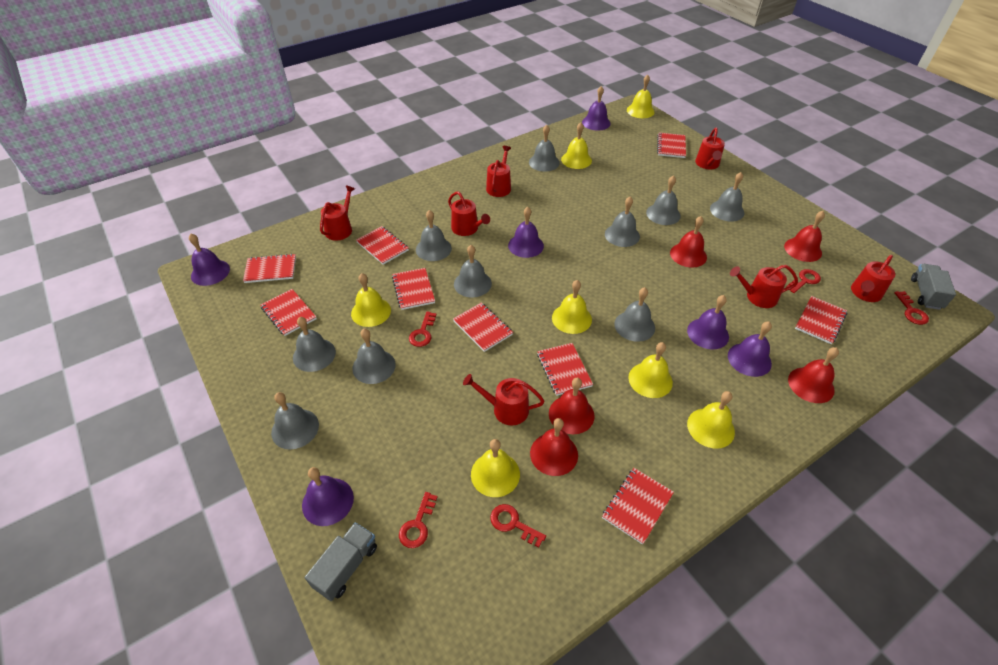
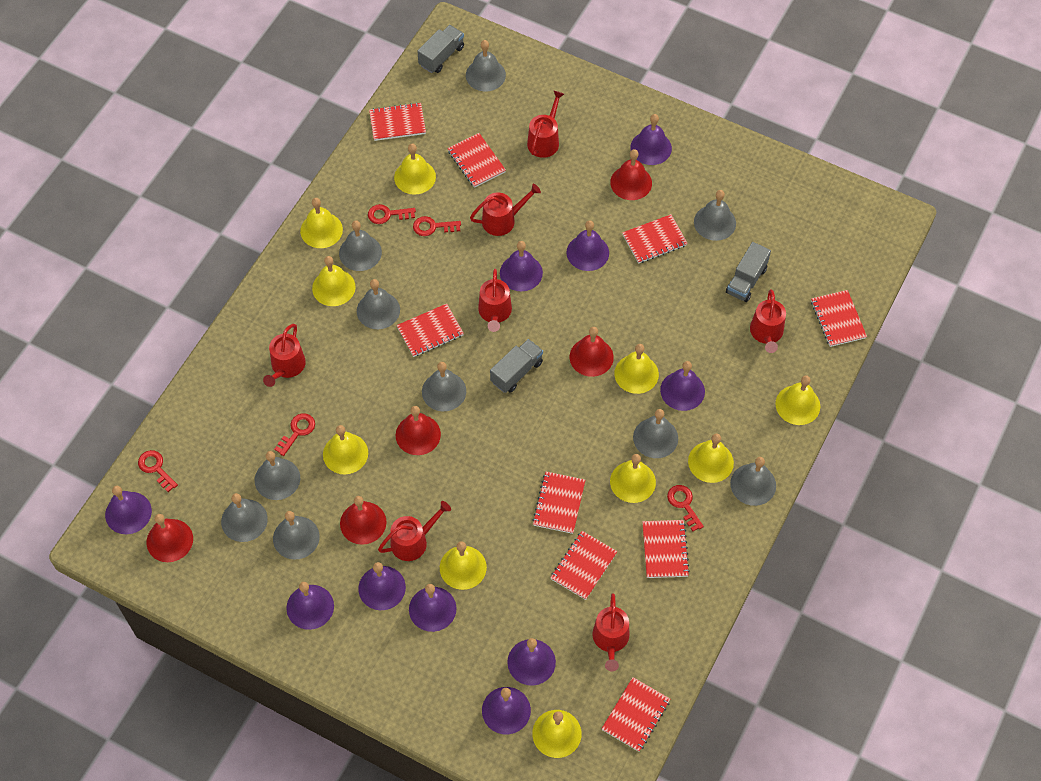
grey truck: [305,522,377,601] [911,264,956,310] = 2 -> [417,25,464,73] [490,339,543,393] [726,242,771,302] = 3
purple bell: [189,234,230,286] [302,467,354,526] [508,207,544,258] [582,86,611,130] [687,295,729,350] [728,321,772,377] = 6 -> [105,486,152,534] [286,582,334,630] [358,562,406,610] [409,584,457,632] [482,687,531,734] [500,241,543,291] [507,638,556,686] [567,220,609,271] [630,114,672,165] [660,361,705,411] = 10
yellow bell: [351,273,391,327] [471,439,520,497] [552,280,592,334] [561,122,592,169] [627,75,655,118] [628,342,673,398] [687,391,735,448] = 7 -> [300,198,343,248] [312,256,356,306] [323,425,368,474] [394,144,436,195] [440,541,487,590] [532,710,582,758] [610,454,656,503] [614,344,659,394] [688,434,734,483] [775,375,820,425] = 10

